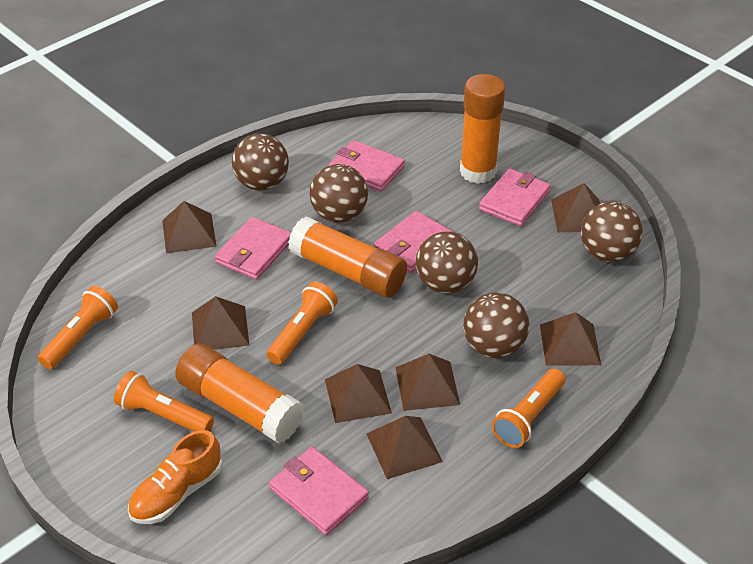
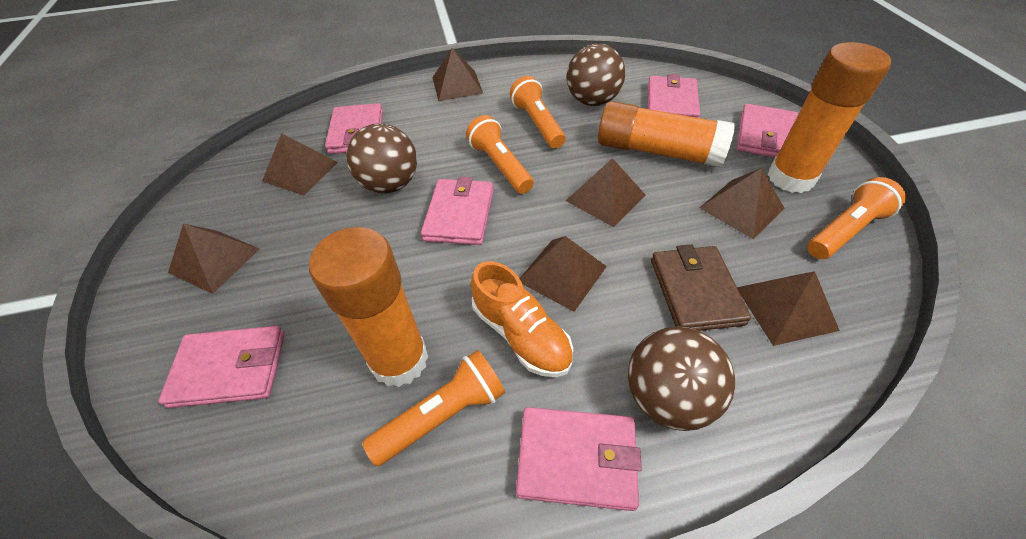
brown ball: [232,133,289,191] [309,164,368,223] [416,231,478,294] [463,292,529,358] [581,201,643,262] = 5 -> [346,123,417,193] [567,43,625,106] [628,327,735,431] = 3
brown wallet: none = 0 -> [651,244,751,331] = 1
pink wallet: [215,217,292,280] [269,447,369,535] [329,140,405,192] [373,211,453,273] [479,169,551,227] = 5 -> [158,326,285,408] [325,103,383,154] [421,176,494,245] [516,407,642,511] [648,74,700,118] [737,104,798,158] = 6

